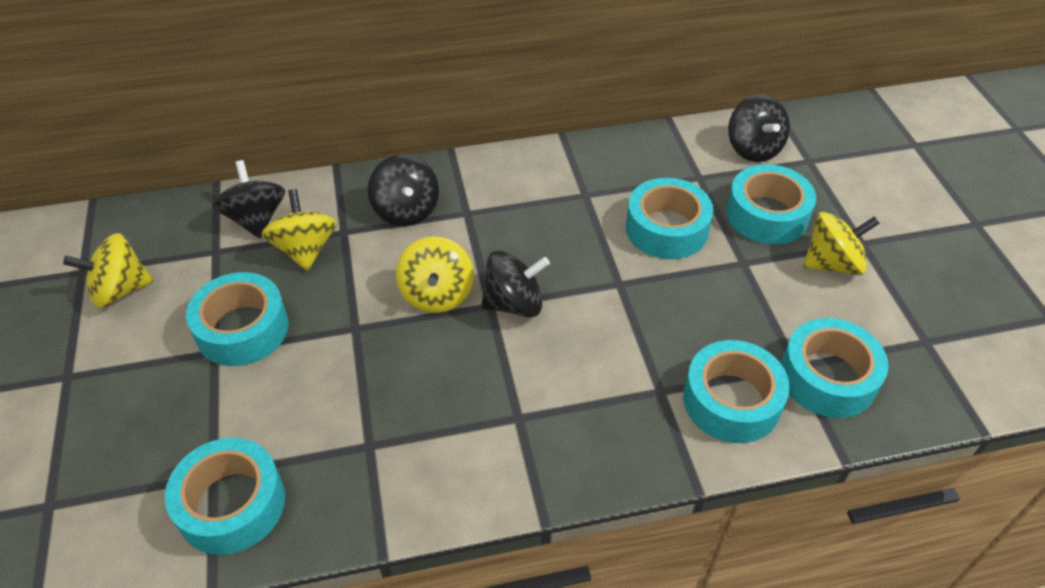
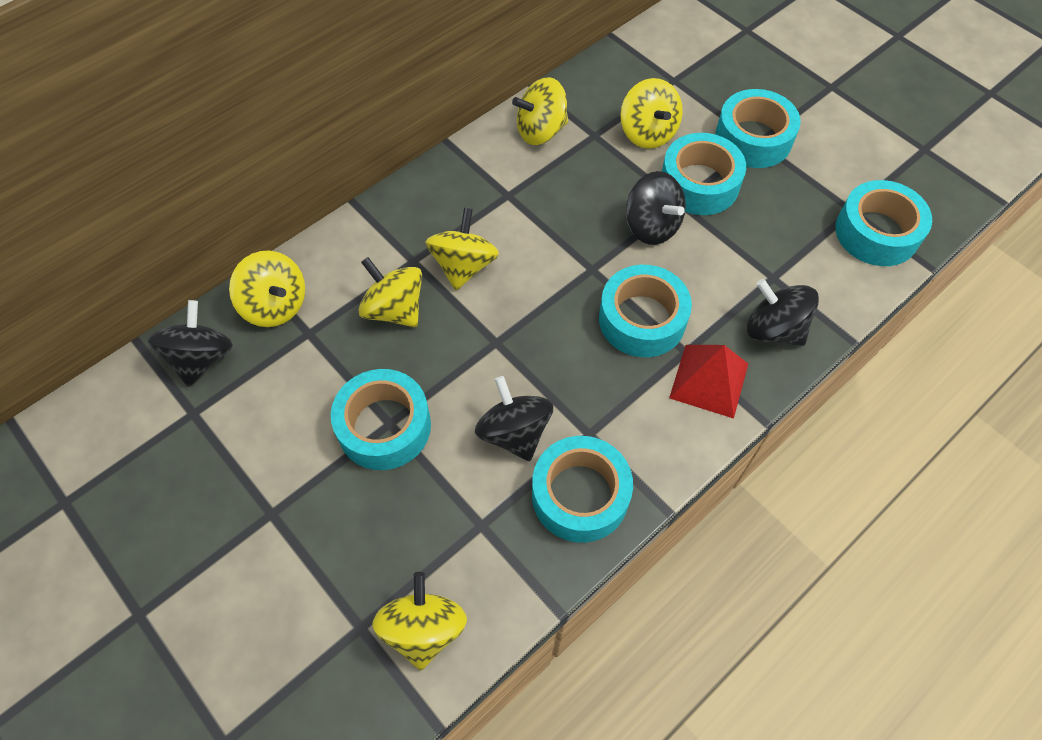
red pyramid: none = 0 -> [669,345,748,419] = 1
yellow spinning top: [63,233,154,308] [262,189,337,271] [396,236,474,313] [804,212,880,275] = 4 -> [229,251,305,327] [358,257,422,327] [372,572,467,670] [425,208,499,290] [512,77,568,145] [620,78,683,149] = 6

